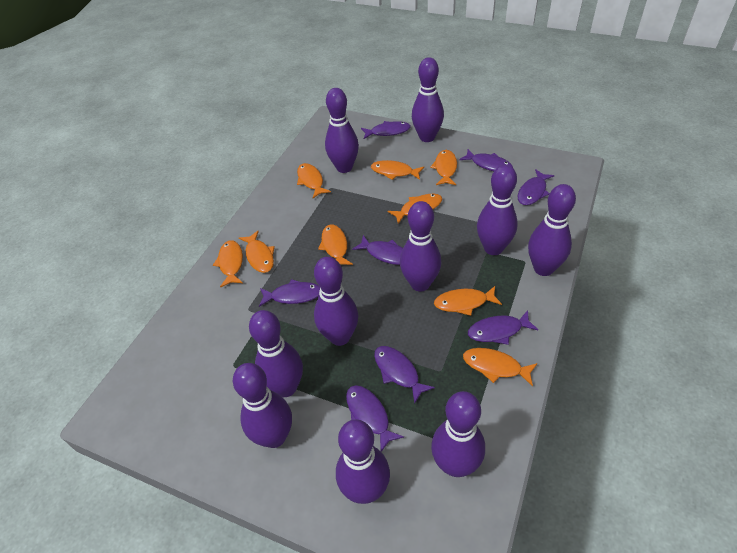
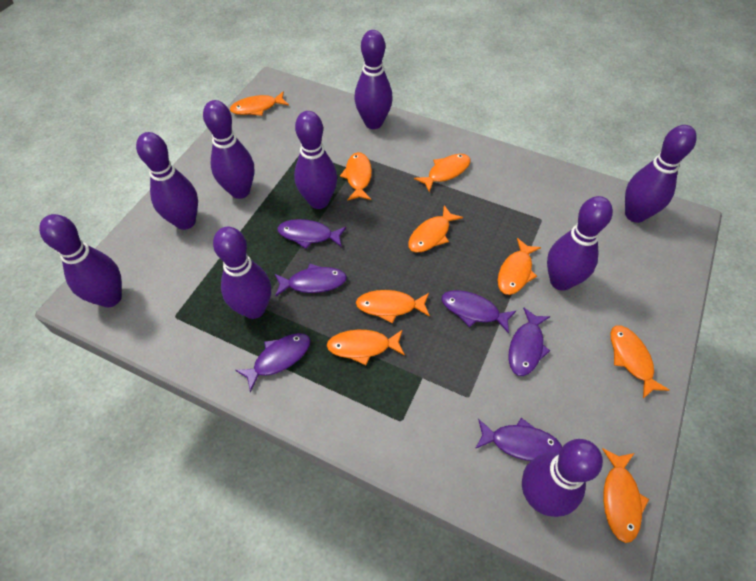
purple bowling pin: [233,363,292,448] [249,310,303,397] [314,257,358,346] [325,88,359,173] [336,419,390,504] [400,201,441,292] [412,57,444,142] [431,391,485,477] [477,164,518,255] [528,184,576,276] = 10 -> [39,214,122,307] [136,132,198,230] [203,100,254,199] [213,227,271,319] [294,111,337,209] [354,30,393,129] [522,439,603,517] [547,196,613,291] [625,125,697,223] = 9
purple fish: [259,279,320,307] [346,385,404,452] [352,235,403,265] [361,121,411,139] [374,346,435,403] [459,149,513,171] [468,310,538,345] [518,169,555,205] = 8 -> [235,333,310,392] [275,264,347,297] [277,219,346,249] [442,290,516,334] [475,418,562,461] [509,308,550,376] = 6

